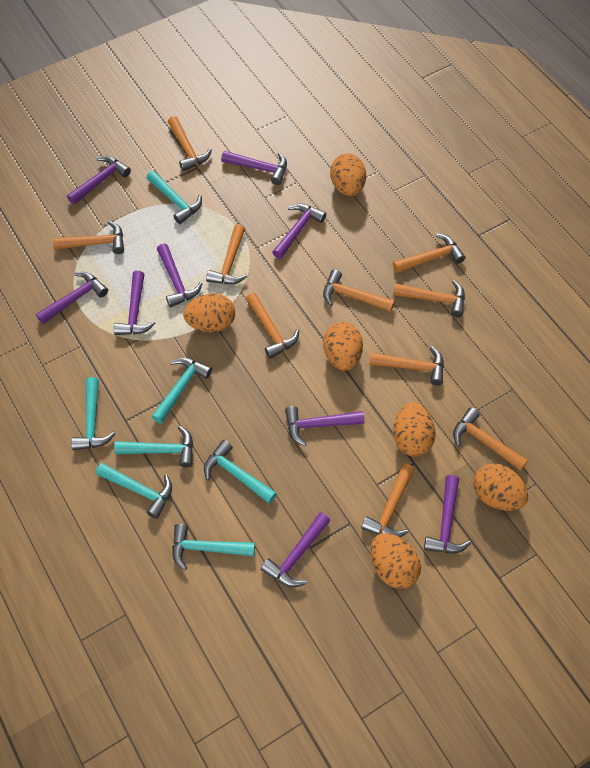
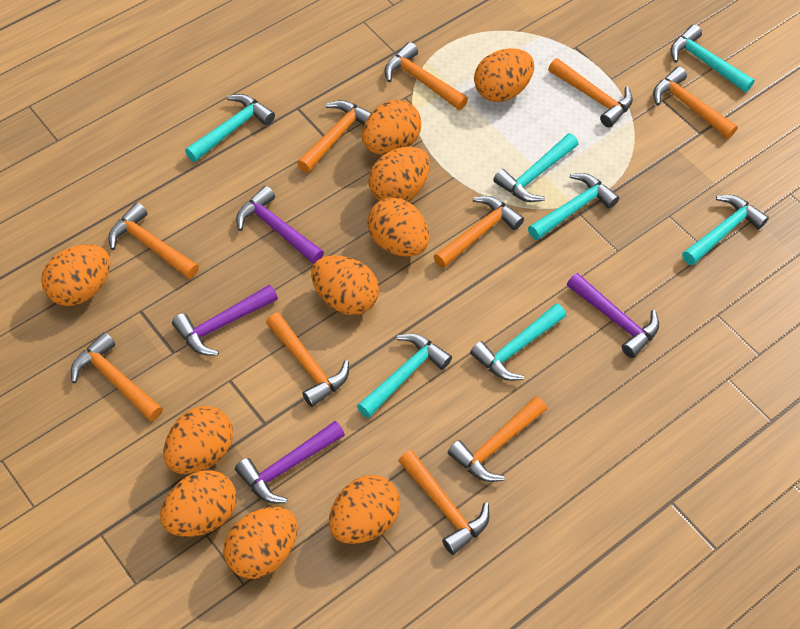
orange egg: [183,293,235,332] [323,322,363,371] [330,154,366,196] [370,533,421,589] [393,402,436,457] [473,464,528,511] = 6 -> [41,244,110,306] [160,470,237,537] [163,406,233,474] [223,507,298,579] [311,255,379,315] [329,475,400,544] [362,100,421,155] [368,197,429,257] [369,147,430,201] [474,48,534,102] = 10
purple hammer: [36,272,108,324] [67,156,131,205] [114,271,156,335] [157,244,202,308] [221,151,287,185] [261,512,330,587] [272,203,326,259] [285,406,364,446] [424,475,471,553] = 9 -> [172,285,278,356] [235,421,345,503] [236,186,324,264] [567,273,659,358] = 4

